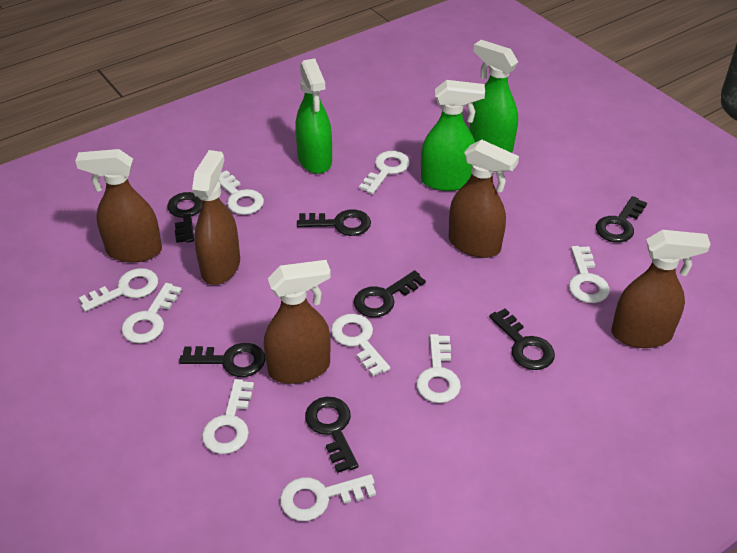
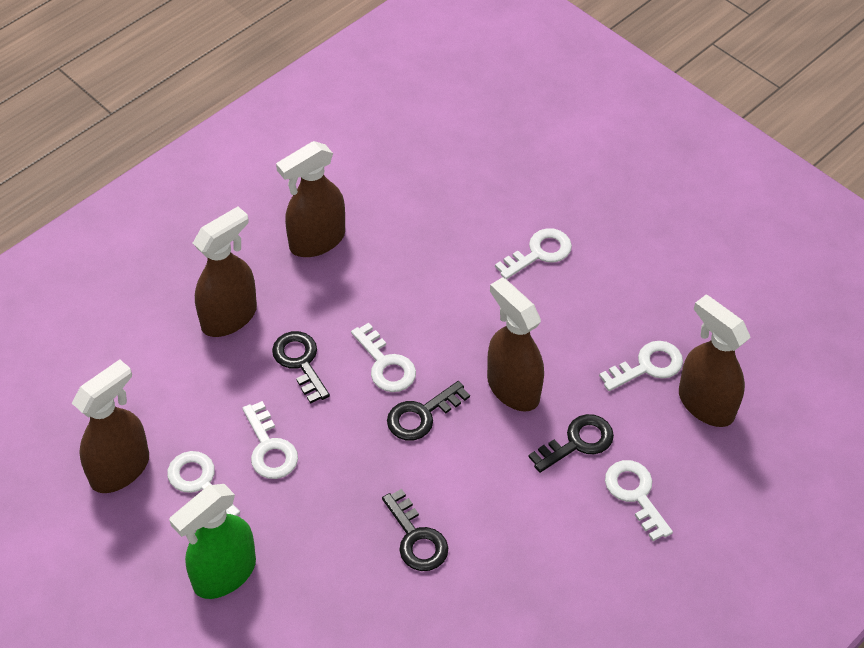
black key: [167,192,202,243] [179,343,265,377] [297,209,371,236] [305,397,359,473] [354,270,426,317] [489,308,555,370] [596,196,647,243] = 7 -> [272,331,330,404] [382,489,448,571] [387,381,470,441] [528,414,614,473] = 4
green spray bottle: [295,58,332,174] [421,80,485,191] [470,40,518,152] = 3 -> [169,484,256,599] = 1
white key: [79,268,158,312] [121,283,182,343] [202,379,254,454] [219,170,264,215] [280,474,376,521] [331,314,390,376] [359,151,410,194] [416,334,461,403] [569,246,610,303] = 9 -> [167,451,240,516] [242,401,298,479] [351,323,416,392] [495,228,572,279] [599,341,683,391] [605,460,673,541] = 6

